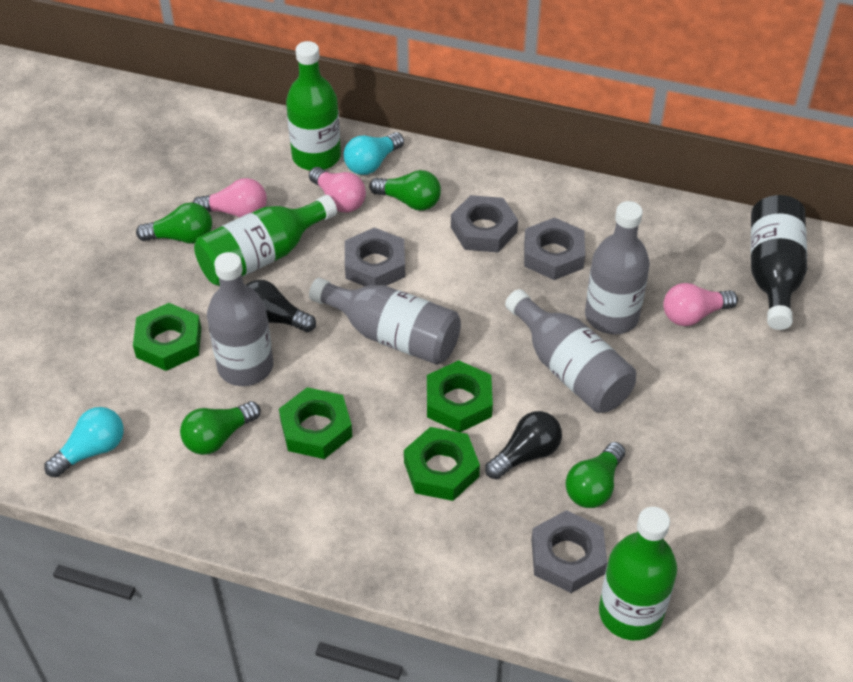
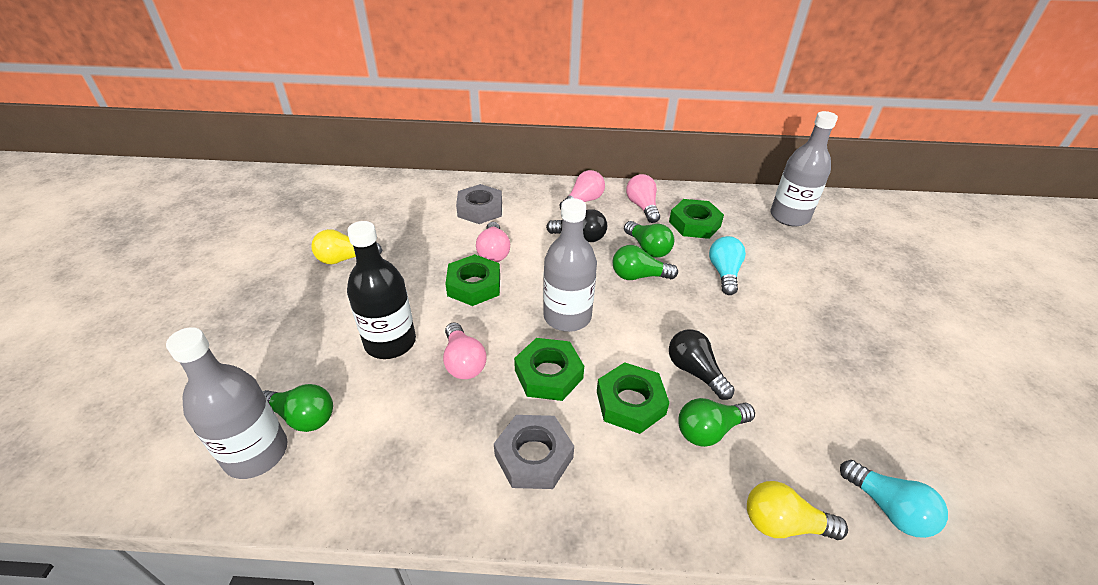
green bottle: [194,195,337,286] [286,41,341,170] [599,507,677,640] = 3 -> none = 0
grey bottle: [207,252,273,386] [309,278,461,365] [505,289,636,413] [585,201,650,335] = 4 -> [166,327,287,479] [543,198,597,332] [770,111,838,226] = 3
grey nut: [345,227,405,286] [451,195,518,252] [524,217,585,280] [531,510,607,593] = 4 -> [456,184,502,224] [494,415,574,489] = 2
pink light bulb: [192,178,267,217] [309,167,366,213] [663,283,738,326] = 3 -> [443,322,487,379] [476,222,510,262] [560,170,605,210] [626,174,660,223] = 4
yellow light bulb: none = 0 -> [311,229,382,264] [747,481,848,540] = 2

